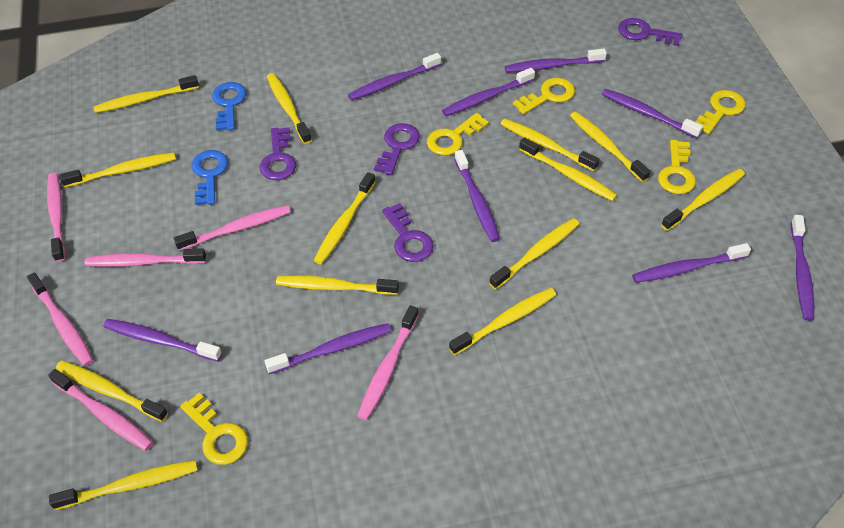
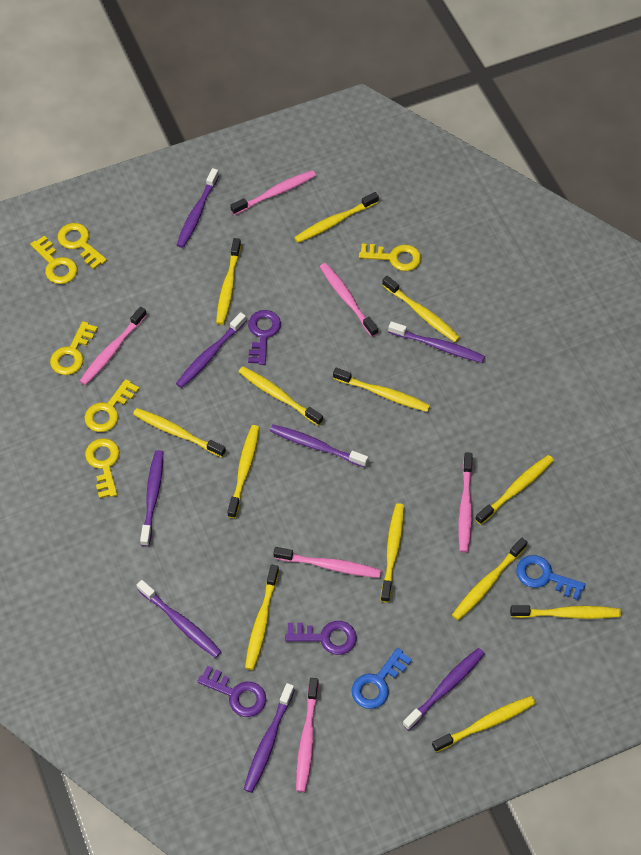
purple key: [260,127,296,180] [374,123,420,175] [382,203,434,262] [618,18,682,46] = 4 -> [197,666,266,717] [248,310,281,365] [285,621,357,655] = 3
purple toothbrush: [103,319,222,361] [264,323,391,374] [348,53,441,101] [442,68,535,116] [455,150,500,242] [505,49,607,73] [602,89,703,138] [632,243,751,283] [791,215,814,321] = 9 -> [137,580,222,658] [140,450,163,547] [176,312,246,388] [177,168,219,248] [244,683,294,793] [270,425,368,467] [388,321,485,363] [403,648,485,730] = 8
yellow key: [180,392,248,465] [427,113,489,156] [513,78,575,115] [658,140,696,194] [695,90,746,134] = 5 -> [30,236,77,284] [50,321,98,375] [58,223,107,270] [84,379,139,432] [85,438,120,499] [359,244,421,271] = 6

